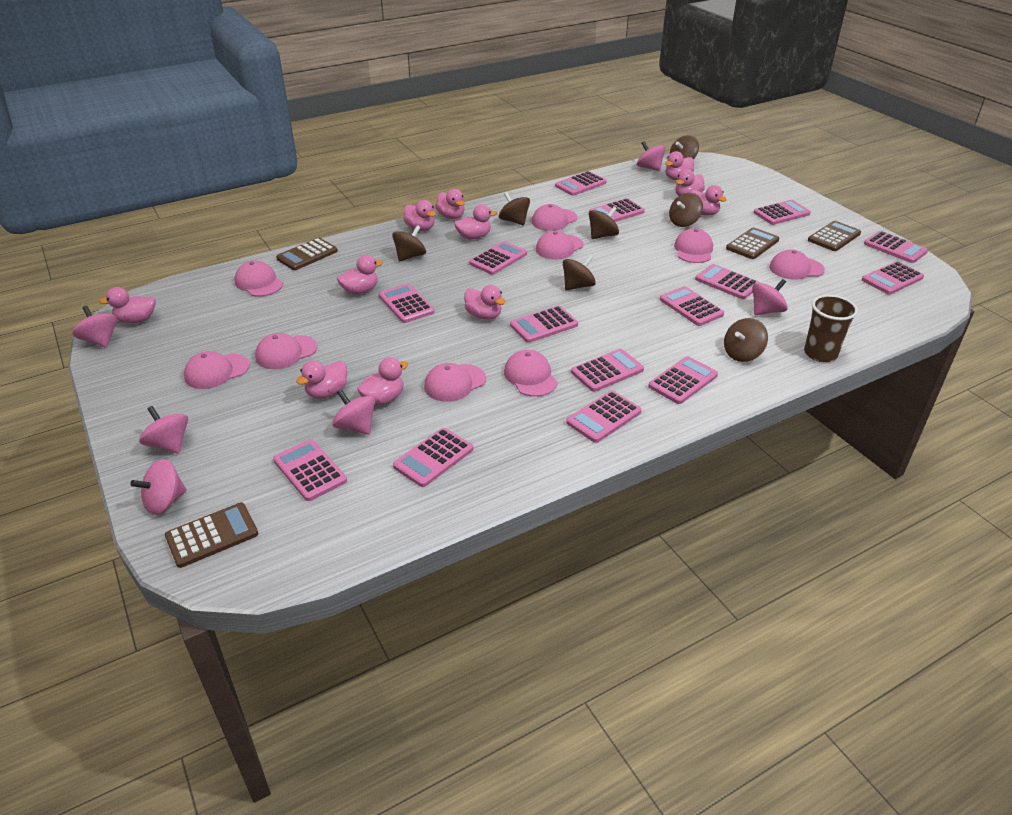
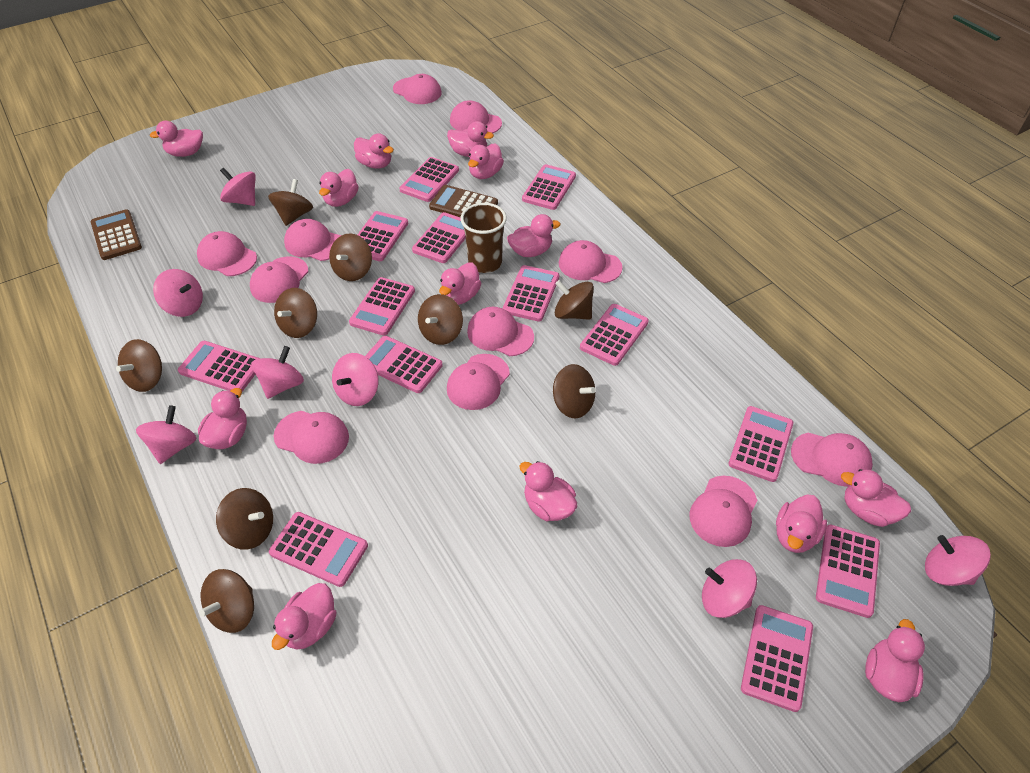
brown calculator: [165,503,258,568] [276,238,338,270] [726,227,779,259] [808,221,861,251] = 4 -> [91,209,142,260] [429,185,498,218] = 2
brown spinning top: [392,225,426,261] [499,192,530,225] [563,255,596,291] [589,207,619,239] [669,193,703,227] [670,135,699,159] [724,318,768,362] = 7 -> [116,339,162,392] [199,569,254,633] [216,488,273,550] [268,179,313,226] [274,288,317,338] [329,233,372,281] [418,294,463,345] [553,364,596,418] [555,280,594,320] = 9
pink calculator: [273,439,347,501] [379,284,434,323] [393,428,473,487] [469,241,527,275] [510,306,578,343] [555,171,607,196] [566,390,642,443] [571,349,644,392] [589,198,645,222] [648,356,718,404] [660,286,724,326] [695,264,760,299] [754,200,811,225] [862,261,924,294] [864,231,928,263] = 15 -> [178,341,261,392] [269,512,368,587] [349,277,415,335] [358,211,408,261] [365,336,443,393] [399,157,459,202] [412,212,466,263] [503,265,559,322] [522,164,576,210] [580,304,649,366] [729,406,793,482] [741,605,813,712] [816,525,880,618] = 13
pink cap: [184,351,250,389] [234,261,283,297] [255,333,317,369] [424,363,486,402] [504,350,558,397] [532,204,577,231] [536,231,584,259] [674,228,713,263] [769,250,825,280] = 9 -> [197,231,257,276] [250,256,308,303] [274,411,349,464] [284,219,341,261] [393,74,441,104] [447,354,510,410] [450,100,502,133] [467,307,534,356] [559,240,622,283] [690,476,758,547] [791,433,873,487] = 11
pink duck: [99,287,156,324] [296,361,347,399] [337,255,383,294] [357,357,408,405] [403,200,436,231] [435,189,465,219] [454,204,497,239] [464,285,506,320] [665,151,694,180] [676,169,705,196] [690,185,727,216] = 11 -> [149,121,203,157] [198,388,247,449] [272,583,336,650] [319,169,359,207] [354,133,394,169] [439,262,481,305] [447,121,494,157] [468,143,504,179] [507,214,561,257] [519,461,577,521] [776,495,827,553] [841,469,911,527] [865,619,925,702] = 13
pink spinning top: [72,306,117,348] [130,459,187,515] [139,406,188,453] [332,389,375,435] [637,141,665,171] [752,279,788,315] = 6 -> [136,405,196,464] [153,269,203,317] [220,168,256,206] [251,346,304,399] [332,353,378,406] [702,559,757,618] [925,535,991,586] = 7

